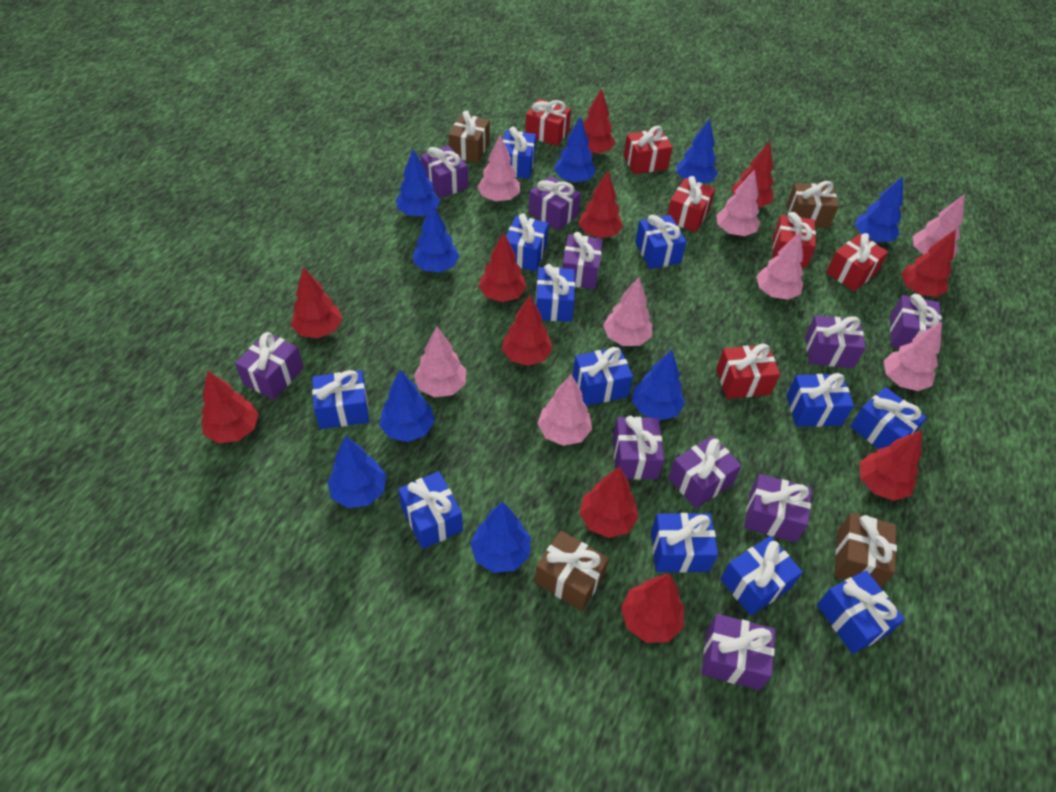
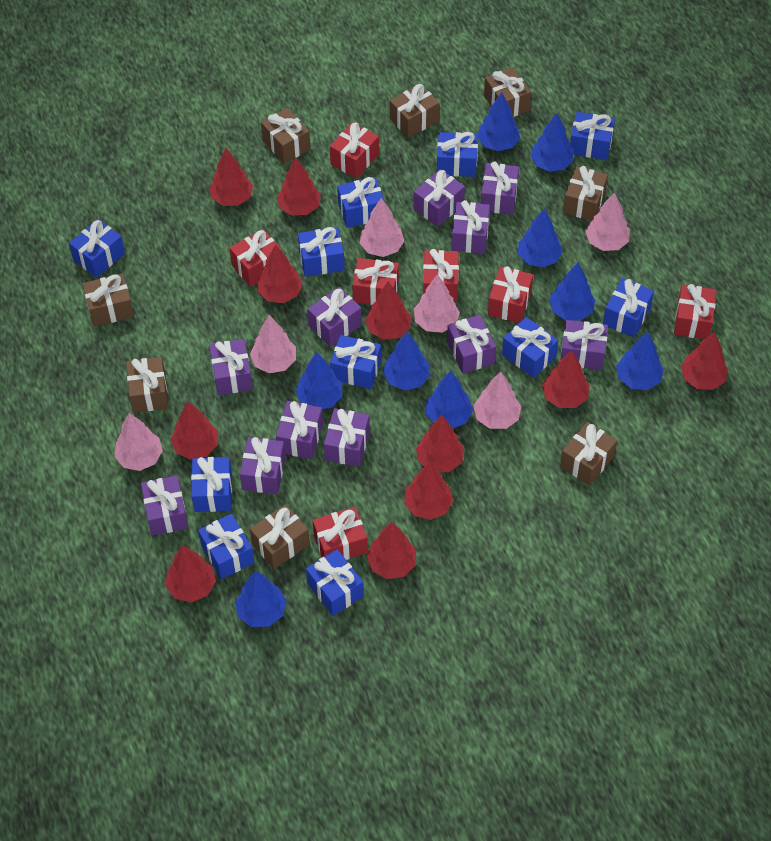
blue gift: [312,370,369,429] [398,471,463,549] [503,127,536,179] [506,213,549,271] [536,264,575,322] [573,347,633,406] [635,215,686,269] [651,513,718,573] [721,536,803,616] [786,373,854,427] [817,570,905,654] [850,387,927,449] = 12 -> [69,219,125,278] [191,457,232,512] [198,514,254,579] [298,227,345,277] [306,549,364,616] [330,335,381,389] [337,177,385,228] [437,132,478,177] [502,317,558,378] [570,112,615,160] [603,278,654,337] = 11
brown gift: [448,110,490,163] [535,531,609,611] [786,181,839,228] [834,513,897,588] = 4 -> [82,274,134,327] [126,357,169,413] [250,504,310,569] [261,108,311,164] [390,84,440,138] [484,67,531,117] [560,422,617,486] [563,166,608,221] = 8
pink tree: [414,326,466,397] [478,135,520,202] [537,374,592,446] [603,277,652,346] [716,169,760,236] [756,231,803,300] [884,322,942,391] [913,194,965,257] = 8 -> [114,413,163,471] [250,315,296,373] [360,198,404,257] [414,274,460,333] [473,371,521,429] [585,192,630,251] = 6
purple gift: [235,332,304,400] [420,145,468,198] [529,176,581,231] [562,232,603,289] [613,416,664,479] [668,436,742,508] [702,614,775,690] [744,474,812,542] [805,315,866,368] [890,294,942,349] = 10 -> [141,476,188,536] [209,339,253,395] [240,437,286,494] [276,401,323,459] [307,287,362,347] [324,408,370,467] [414,169,465,227] [447,315,496,374] [452,200,490,254] [481,161,519,215] [561,320,608,370] = 11
red gift: [525,99,571,146] [624,126,673,174] [667,176,715,232] [716,344,780,399] [772,212,816,268] [826,233,888,291] = 6 -> [230,229,282,287] [313,507,368,560] [330,122,379,178] [352,258,399,305] [423,249,459,301] [488,266,533,323] [674,284,717,339] = 7

